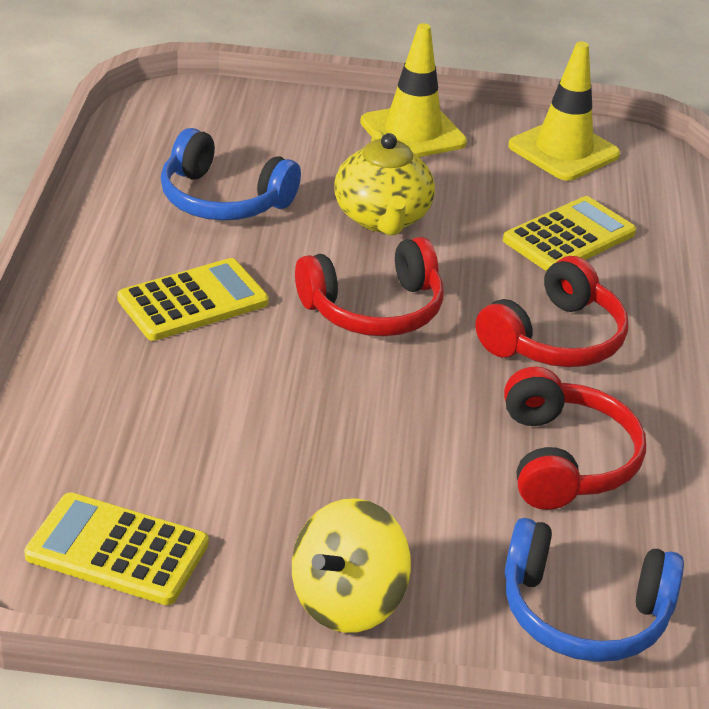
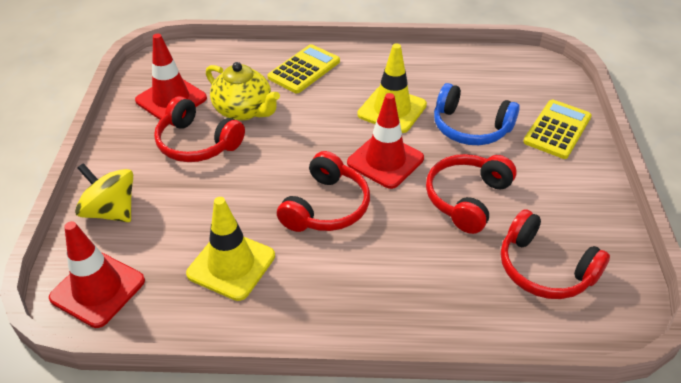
blue headphones: [161,128,301,220] [504,518,684,662] = 2 -> [434,83,520,145] = 1
red headphones: [295,237,444,336] [475,256,628,367] [504,367,646,510] = 3 -> [154,96,245,162] [277,151,370,232] [426,154,517,234] [501,209,610,299] = 4
red traffic cone: none = 0 -> [49,221,145,328] [135,33,207,120] [347,93,424,189] = 3
yellow calculator: [24,492,209,605] [117,258,269,341] [503,196,636,271] = 3 -> [267,44,340,93] [523,100,592,159] = 2

